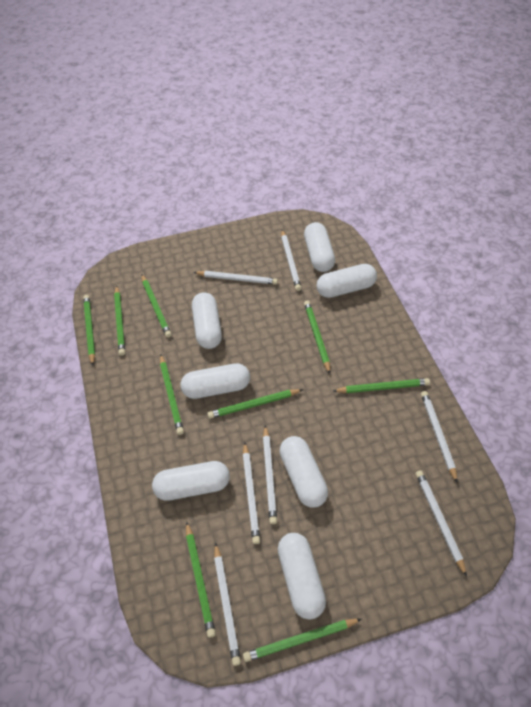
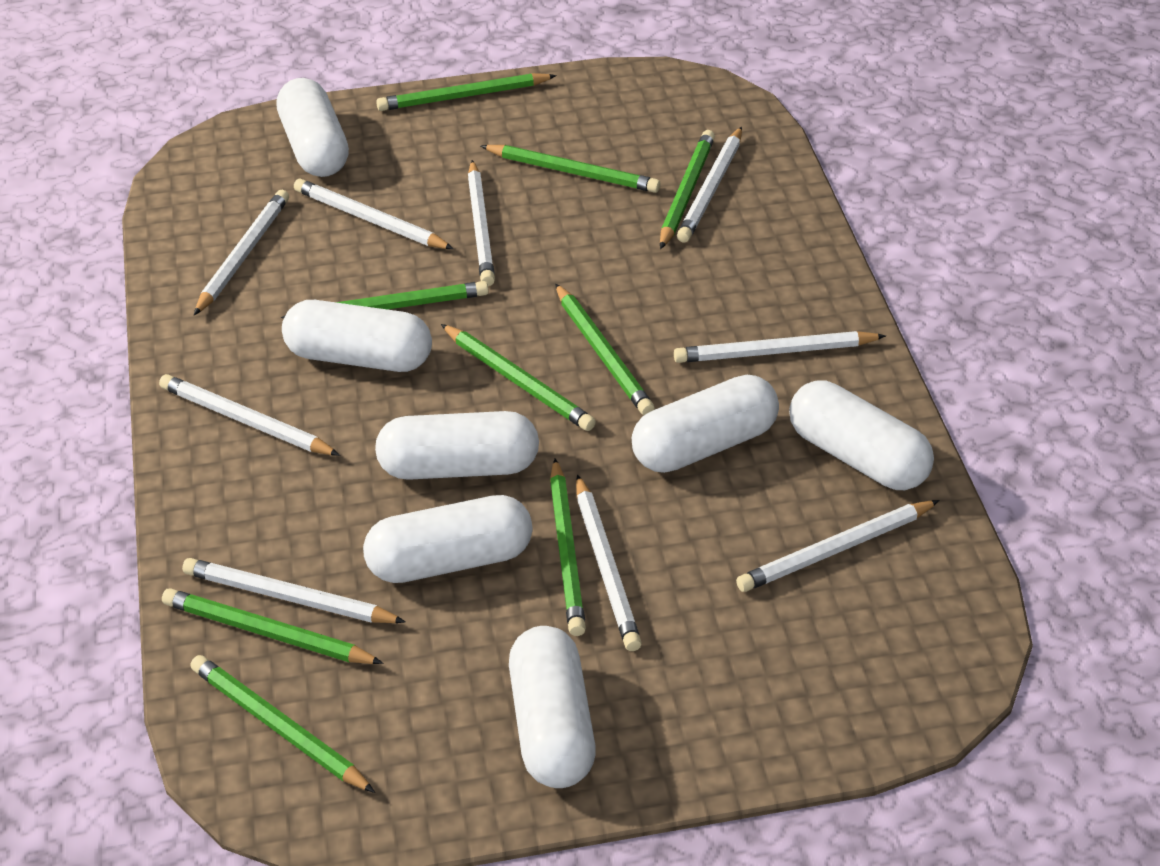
white pencil: [193,271,278,285] [214,542,241,666] [243,442,260,544] [263,425,277,524] [281,230,301,291] [416,470,467,577] [421,391,458,483] = 7 -> [159,374,340,456] [182,558,406,623] [194,190,289,315] [294,178,454,249] [468,160,495,286] [576,474,642,651] [674,331,886,363] [677,127,742,243] [736,500,940,592] = 9

